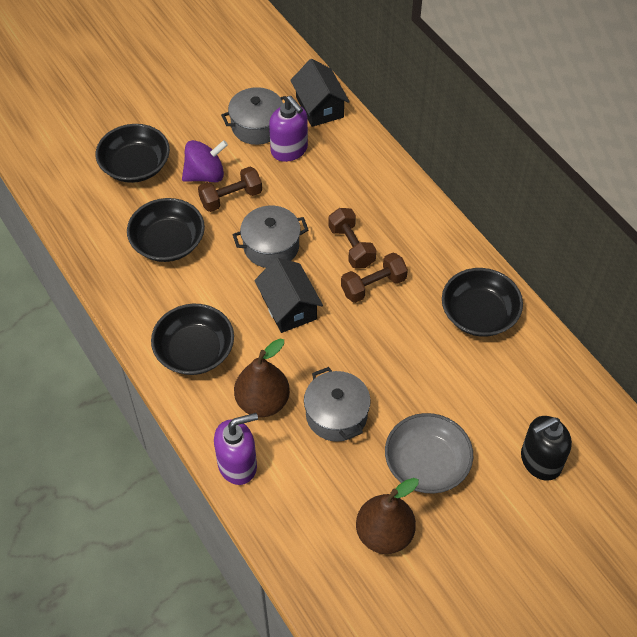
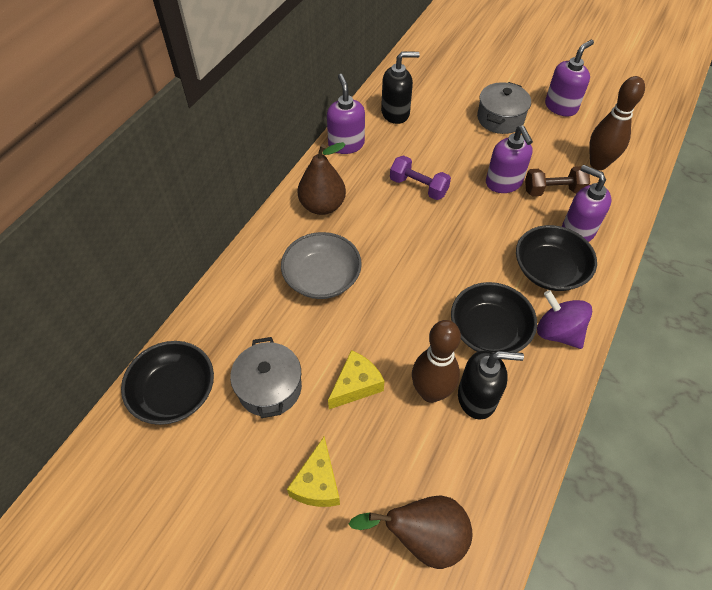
black bowl: [96,124,170,183] [127,198,205,262] [151,304,234,375] [442,268,523,337] = 4 -> [121,341,214,425] [451,282,537,353] [516,225,597,291] = 3
black house: [254,258,323,333] [290,59,350,127] = 2 -> none = 0
black soap dispenser: [521,416,572,481] = 1 -> [381,51,420,124] [458,351,524,419] = 2
brown bowling pin: none = 0 -> [412,320,461,403] [589,76,645,170] = 2
brown dumbbell: [198,167,262,212] [328,208,376,268] [341,253,408,303] = 3 -> [525,166,590,196] = 1
grey pot: [221,87,286,145] [232,206,308,268] [304,367,371,442] = 3 -> [230,337,302,418] [477,82,531,134] = 2
purple dumbbell: none = 0 -> [390,155,451,200] = 1
purple soap dispenser: [214,413,258,485] [269,96,308,162] = 2 -> [327,74,365,154] [486,125,533,193] [545,40,594,117] [561,165,612,242] = 4
yellow cheese: none = 0 -> [287,436,340,507] [328,350,385,409] = 2

